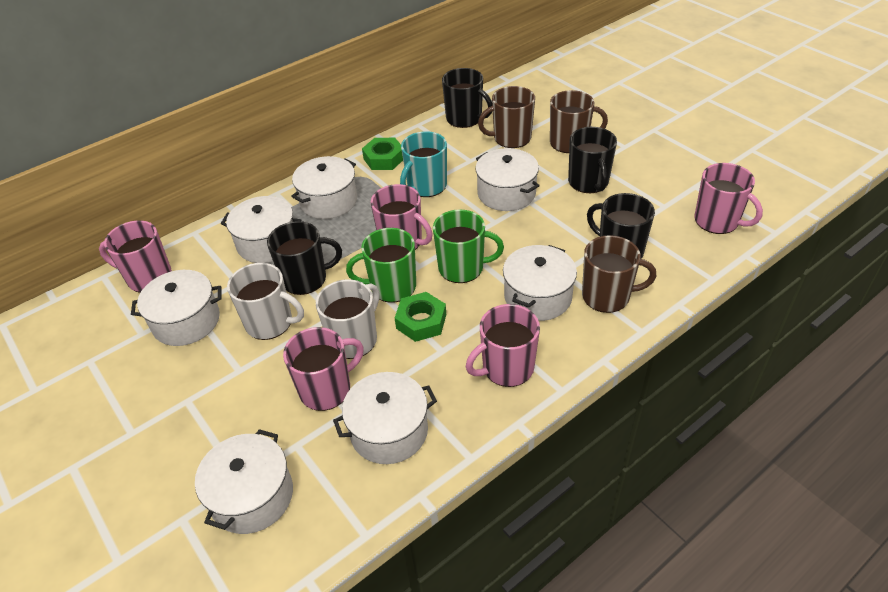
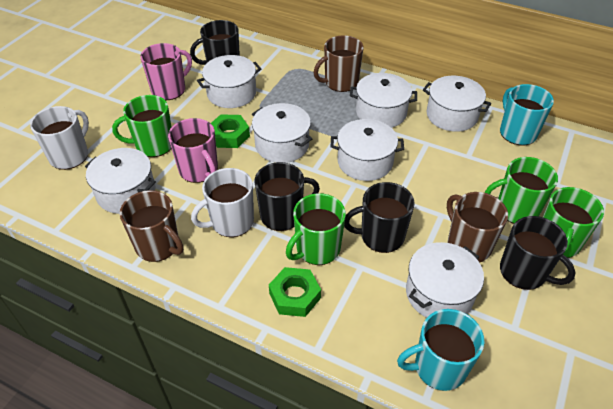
green mug: [346,228,416,303] [433,210,504,283] = 2 -> [112,95,172,157] [286,193,346,265] [484,157,558,224] [543,187,604,258] = 4
pink mug: [99,220,172,293] [283,327,364,411] [371,184,433,250] [466,304,540,387] [695,163,763,234] = 5 -> [140,43,192,100] [168,118,218,183] = 2
turquoise mug: [400,131,447,197] = 1 -> [397,309,485,391] [500,84,554,146] = 2

